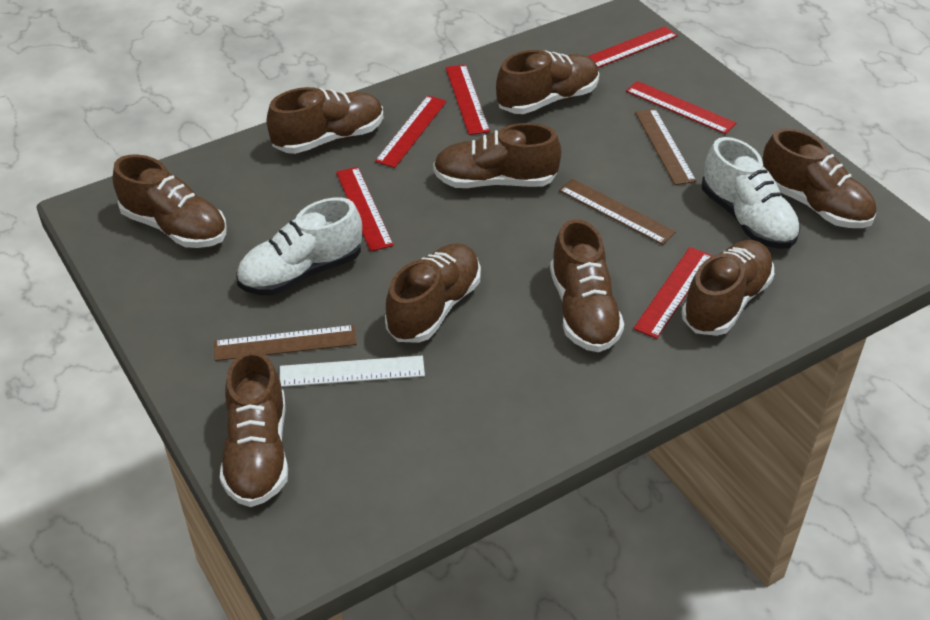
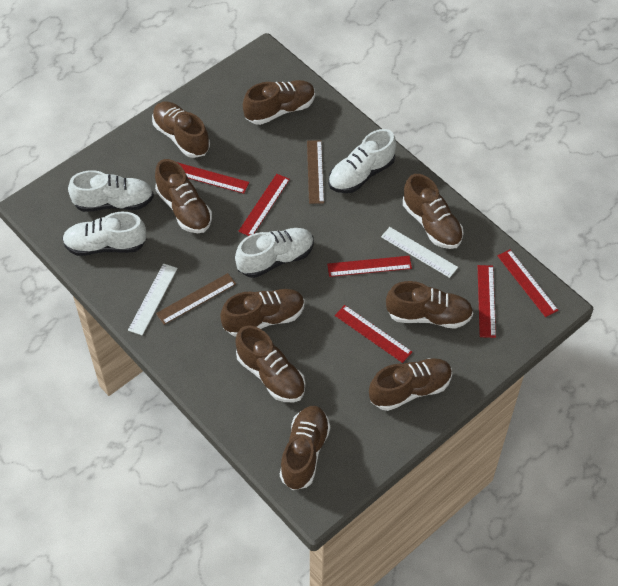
brown ruler: [214,325,357,361] [559,179,676,245] [635,109,696,185] = 3 -> [156,273,236,325] [307,140,324,204] = 2
white ruler: [280,356,425,387] = 1 -> [128,263,178,335] [381,227,458,278] = 2
white shoe: [237,198,362,295] [702,137,801,249] = 2 -> [62,212,147,256] [68,170,154,212] [235,228,314,278] [328,129,396,193] = 4

